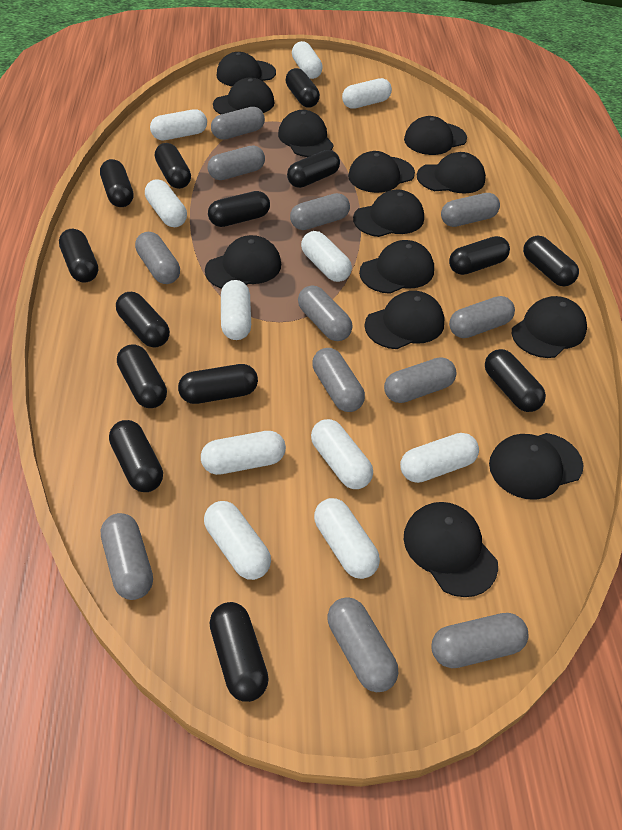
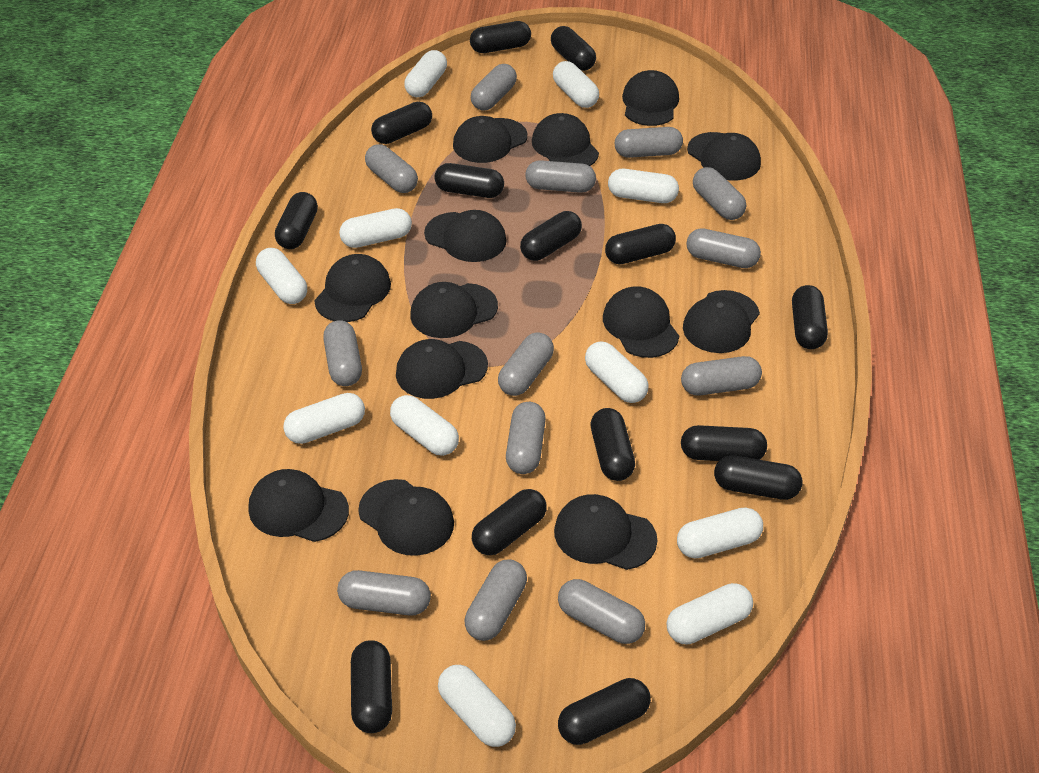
grey capsule: [101,513,153,600] [135,232,180,284] [208,146,265,180] [211,107,265,140] [290,193,350,230] [298,285,352,341] [312,348,365,412] [328,597,398,692] [384,357,456,403] [431,613,528,668] [441,193,500,227] [449,296,515,338] = 12 -> [323,320,362,386] [337,570,431,616] [365,144,418,193] [465,560,527,641] [471,64,517,111] [498,332,554,396] [506,402,546,474] [525,160,596,193] [558,579,645,644] [615,127,683,158] [681,356,762,395] [686,228,761,268] [693,167,746,220] = 13

